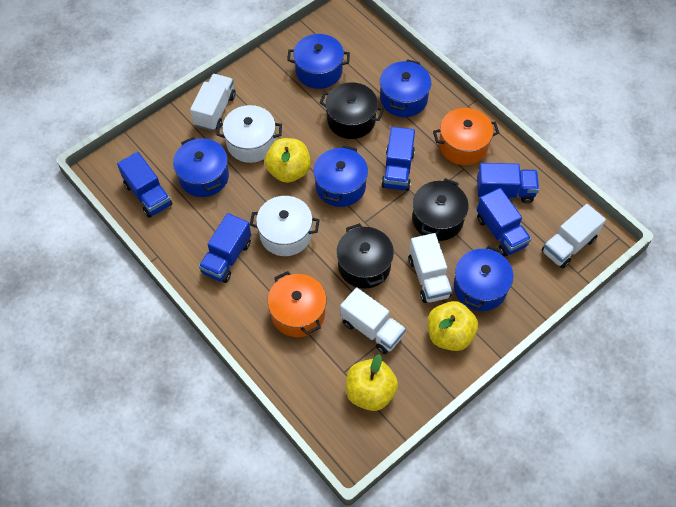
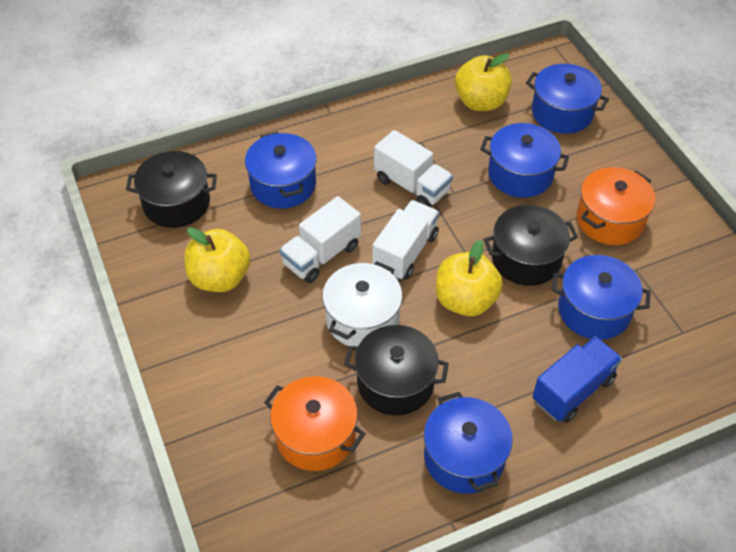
blue truck: [117,152,172,218] [199,213,251,283] [381,127,415,191] [477,163,539,203] [477,188,531,256] = 5 -> [532,336,622,423] = 1
white pot: [217,105,282,163] [250,196,319,256] = 2 -> [322,261,402,346] = 1
white truck: [190,74,236,131] [340,287,406,354] [409,233,452,303] [542,204,606,269] = 4 -> [279,196,361,283] [372,200,439,280] [374,130,453,207] = 3

